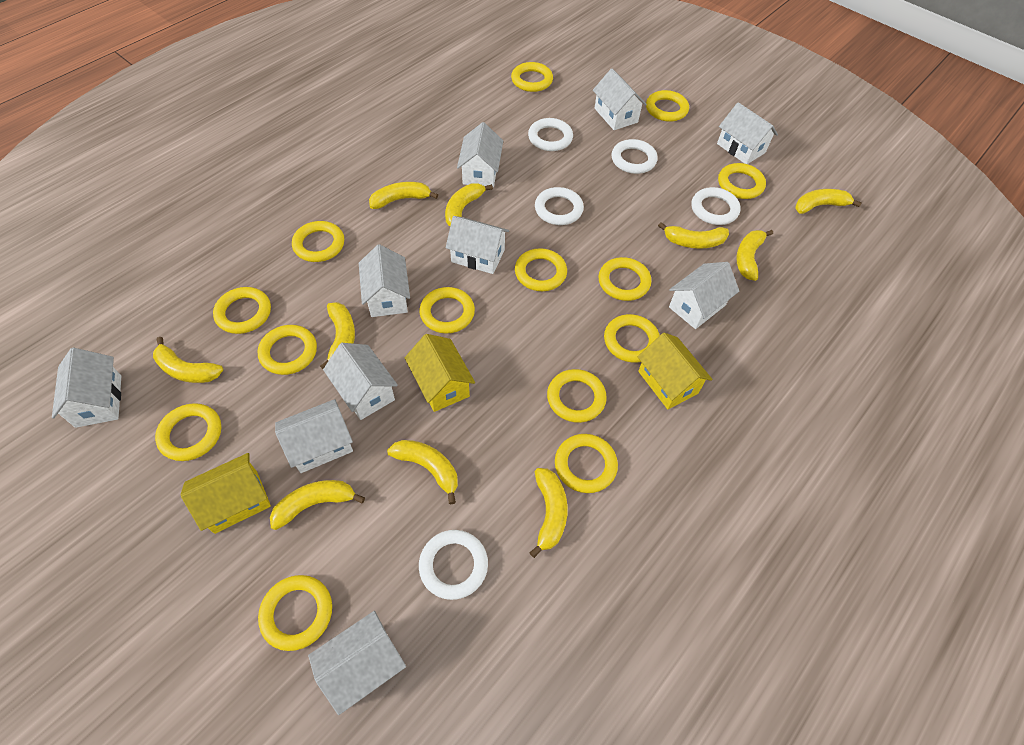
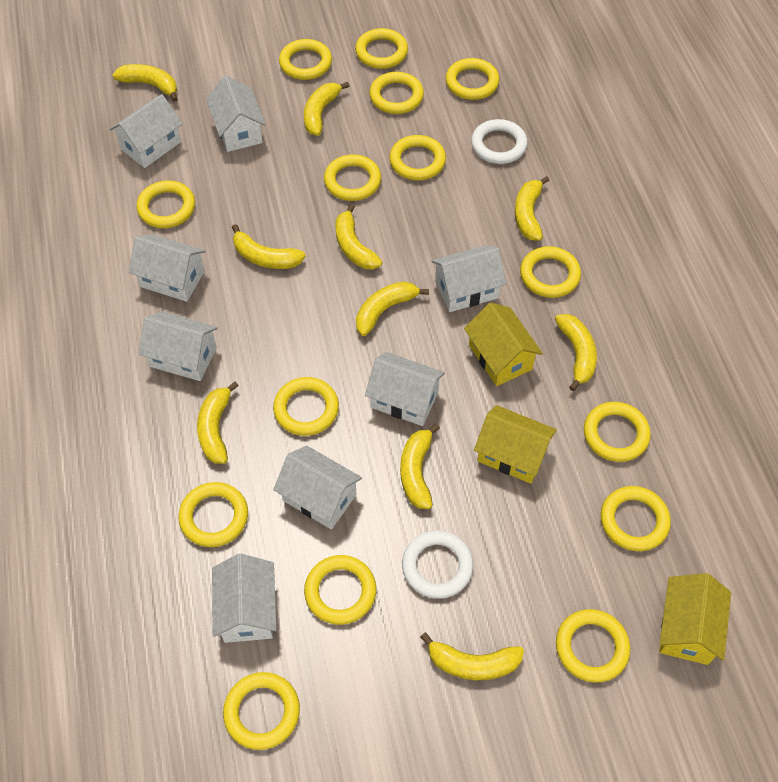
white house: [52,348,121,428] [275,399,353,473] [308,611,406,715] [323,343,398,420] [359,244,410,317] [446,216,509,274] [457,122,503,187] [593,69,647,130] [669,262,739,329] [717,102,778,164] = 10 -> [109,94,182,168] [128,234,205,302] [138,311,218,381] [206,76,266,152] [212,554,277,643] [273,446,362,530] [365,352,445,426] [432,245,506,312] = 8
white ring: [419,530,488,600] [528,118,573,151] [535,187,584,225] [611,139,658,174] [691,187,741,225] = 5 -> [402,530,473,599] [471,119,527,164] = 2
yellow ring: [155,403,221,461] [213,287,271,334] [257,325,317,375] [258,575,332,651] [292,221,344,262] [420,287,475,334] [511,62,553,92] [515,248,567,291] [547,369,607,423] [555,434,618,493] [598,257,651,301] [604,314,660,363] [646,90,689,122] [718,163,766,199] = 14 -> [137,180,195,228] [179,482,248,547] [223,672,300,750] [273,377,339,436] [279,39,332,80] [304,555,376,625] [324,154,381,201] [355,28,408,69] [369,72,424,114] [389,135,446,180] [445,58,499,100] [520,246,581,298] [556,609,630,682] [584,402,651,462] [601,486,671,551] = 15

